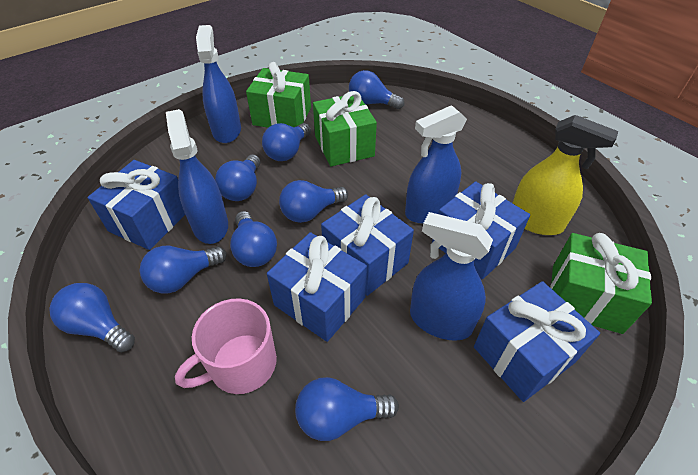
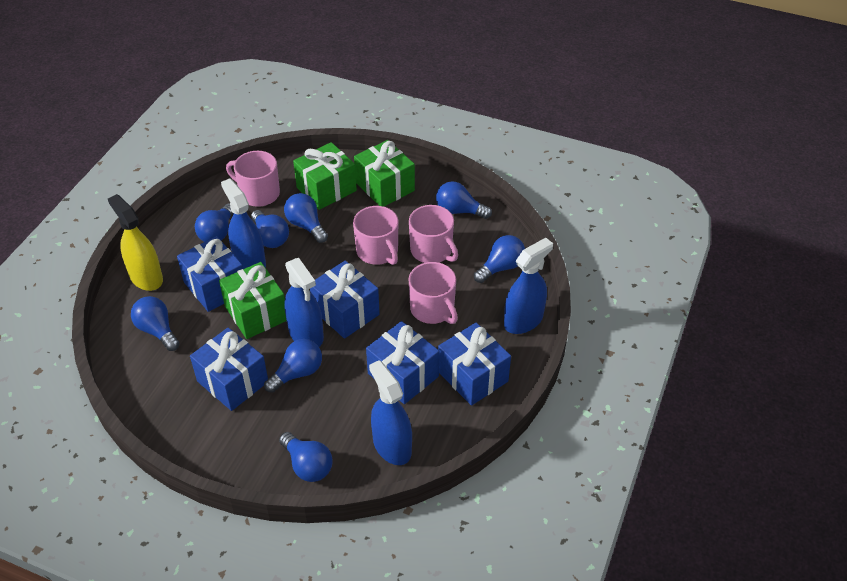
pink mug: [175,298,277,394] = 1 -> [226,151,280,207] [353,206,399,265] [408,262,458,324] [409,205,458,263] = 4

